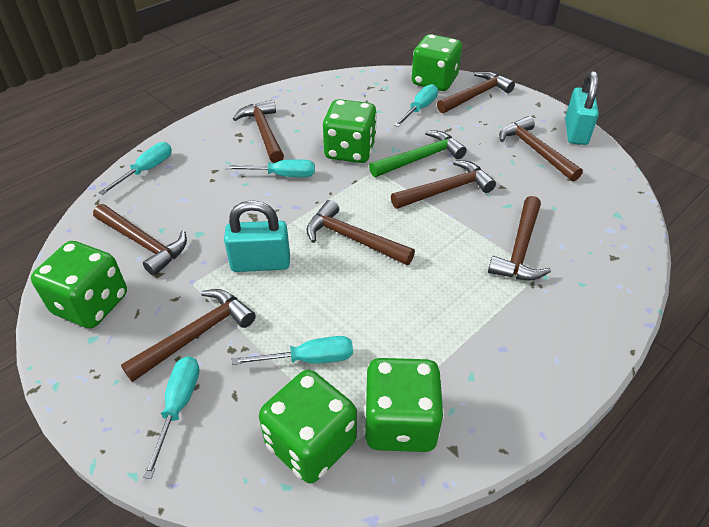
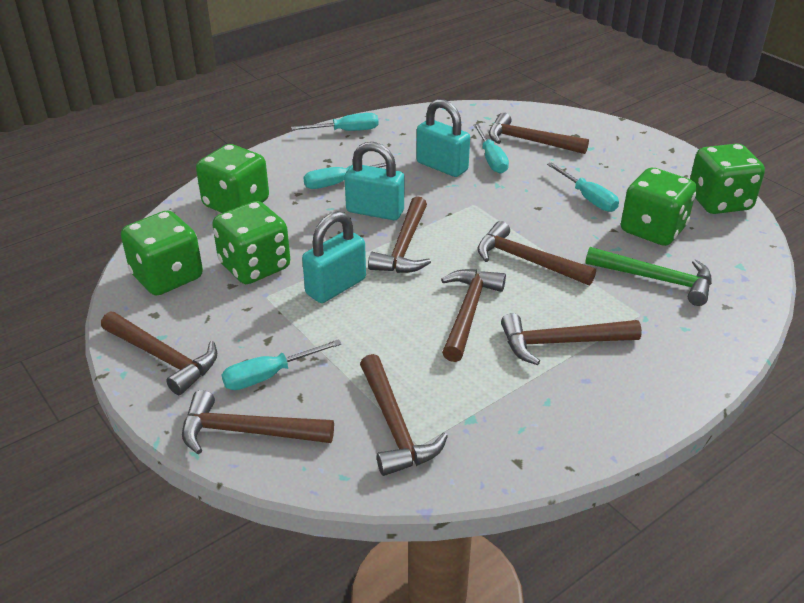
turquoise padlock: [224,200,290,272] [565,71,599,145] = 2 -> [302,211,366,303] [345,142,404,220] [416,99,470,177] = 3

